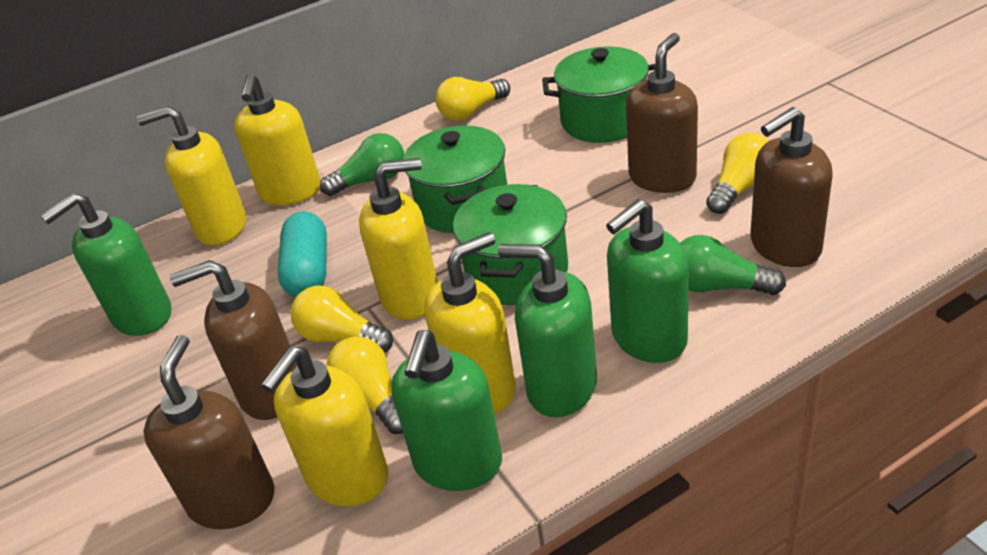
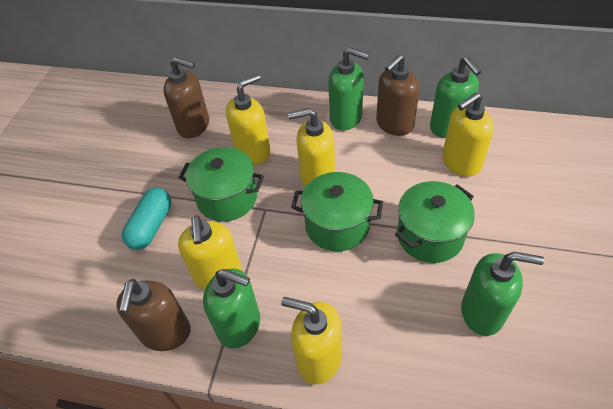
brown soap dispenser: [143,335,275,529] [170,260,298,420] [626,33,698,193] [750,107,833,267] = 4 -> [116,279,191,351] [163,57,209,138] [376,54,420,136] = 3
green light bulb: [320,133,404,196] [680,235,786,295] = 2 -> none = 0
yellow light bulb: [291,285,393,353] [327,336,403,434] [435,77,510,121] [706,133,769,214] = 4 -> none = 0

